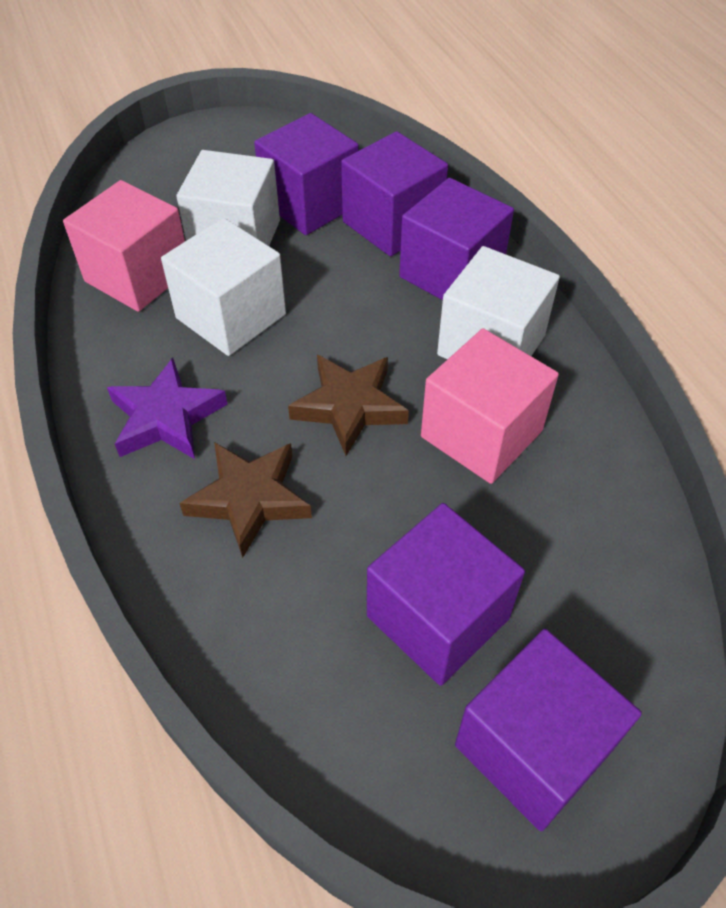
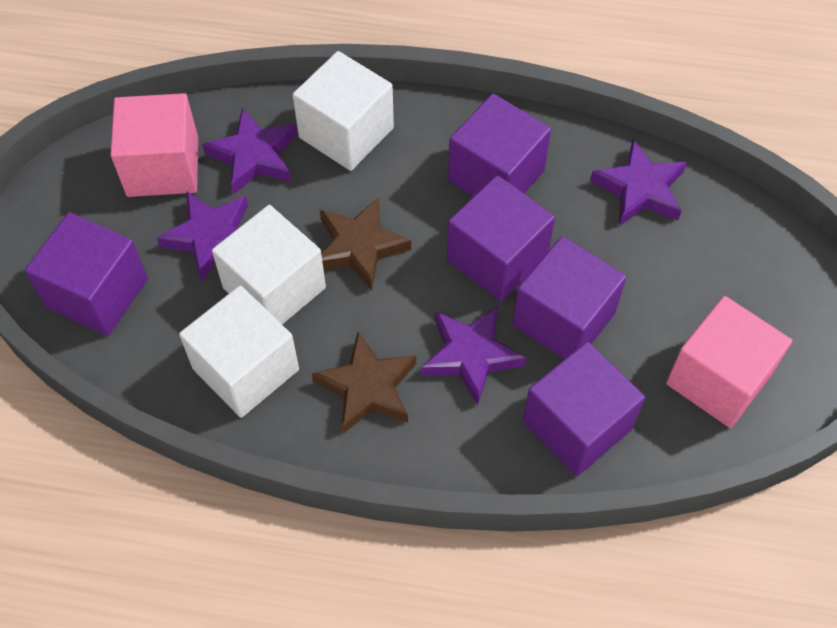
purple star: [107,358,228,459] = 1 -> [157,191,248,282] [202,108,297,195] [421,306,526,405] [590,139,687,226] = 4

